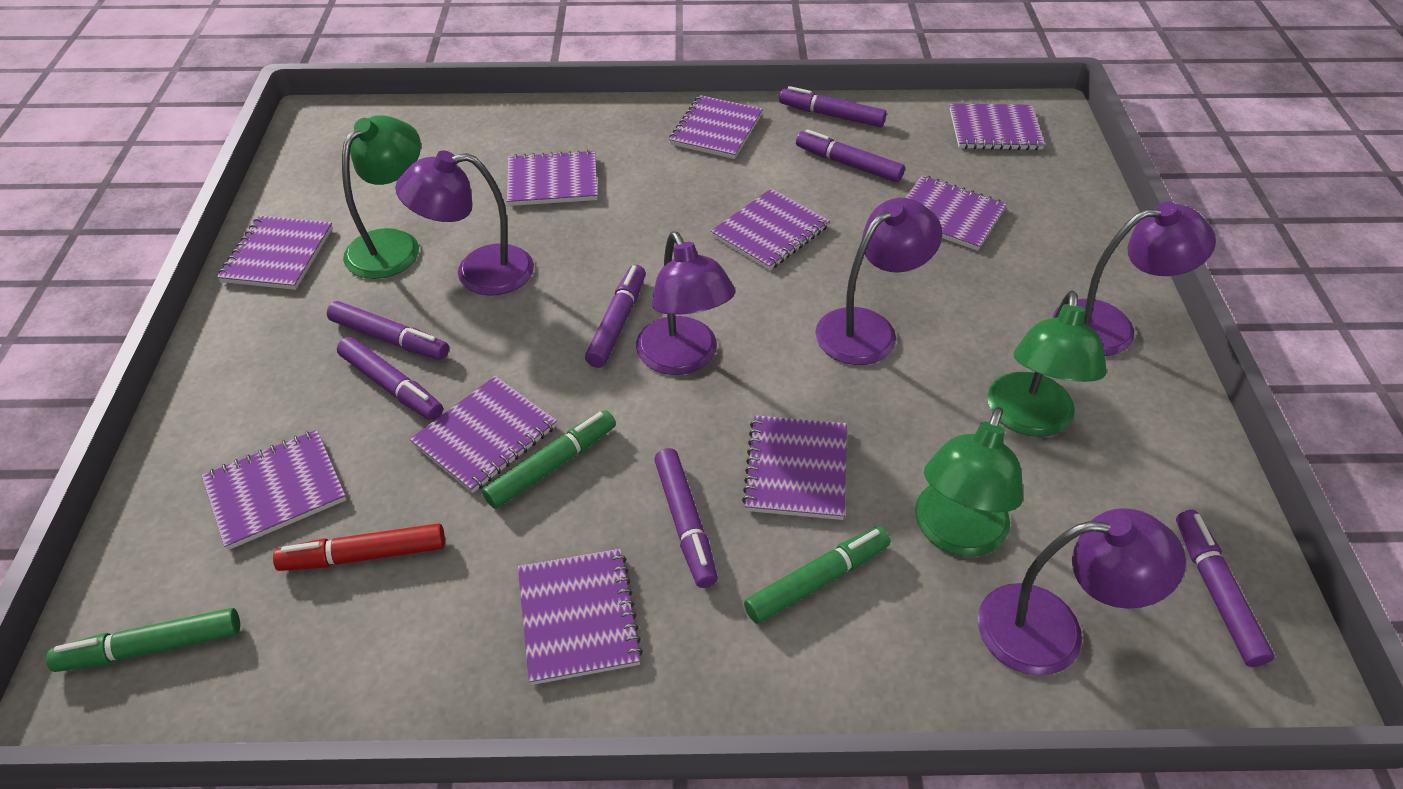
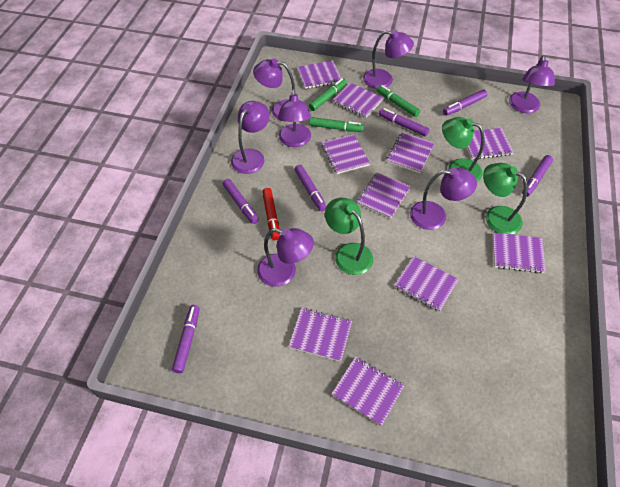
purple lamp: [395,150,534,296] [636,231,735,375] [815,198,942,365] [978,508,1186,676] [1053,202,1216,356] = 5 -> [231,101,270,174] [253,58,295,121] [257,228,314,287] [278,89,311,147] [363,30,414,89] [410,168,477,230] [509,55,555,113] = 7
purple marker: [327,301,449,360] [337,337,443,421] [585,265,646,368] [654,448,718,588] [779,86,887,127] [796,129,905,182] [1176,510,1274,667] = 7 -> [172,305,200,373] [222,179,259,224] [294,165,327,211] [379,108,430,136] [443,89,487,116] [522,155,553,197] = 6

